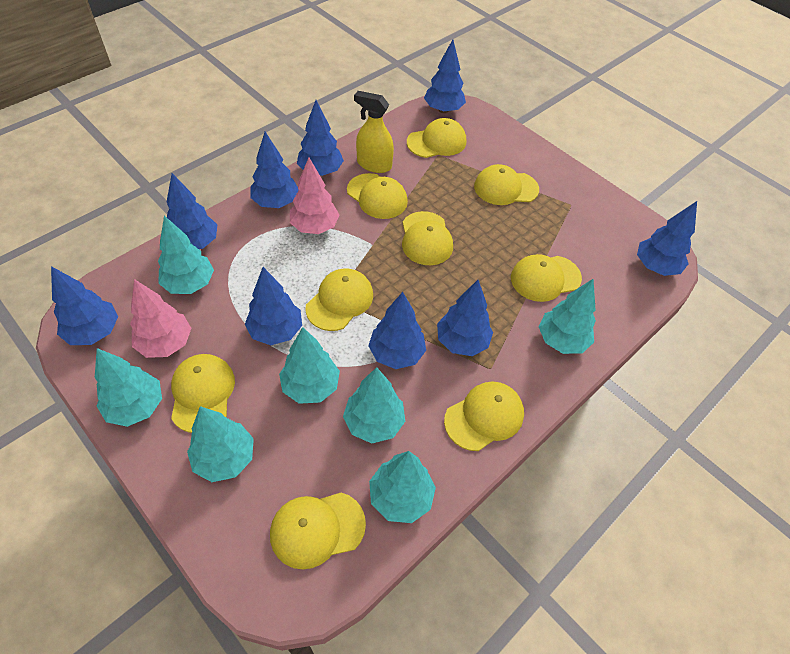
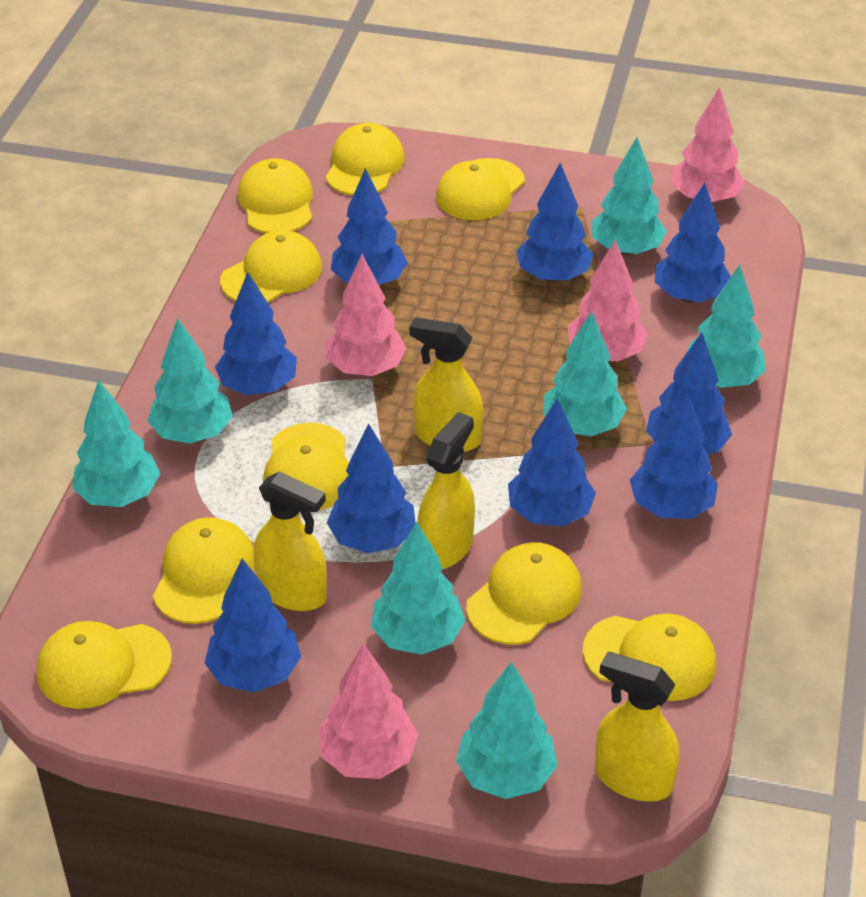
pink tree: [130,279,191,358] [290,157,339,234] = 2 -> [319,643,418,779] [326,254,407,376] [567,240,648,362] [672,87,745,203] = 4
yellow spray bottle: [354,91,394,173] = 1 -> [253,471,327,611] [409,317,483,452] [417,412,475,569] [595,652,680,802] = 4

